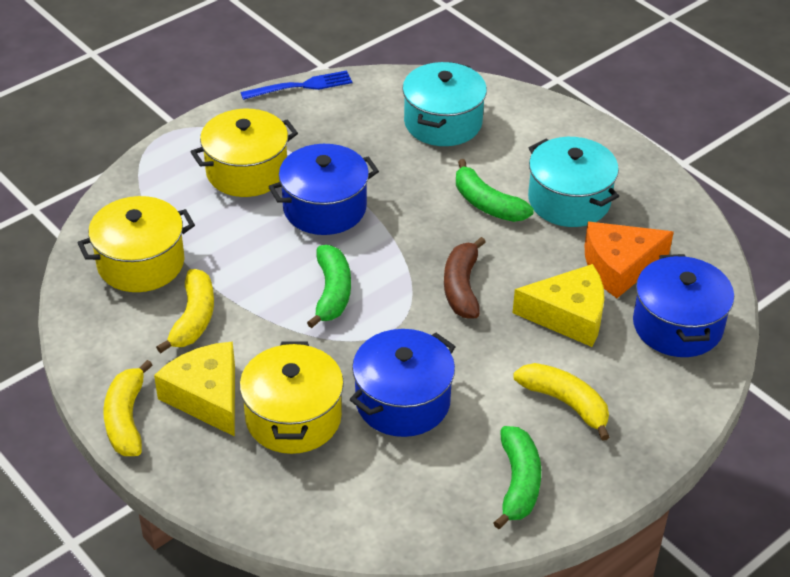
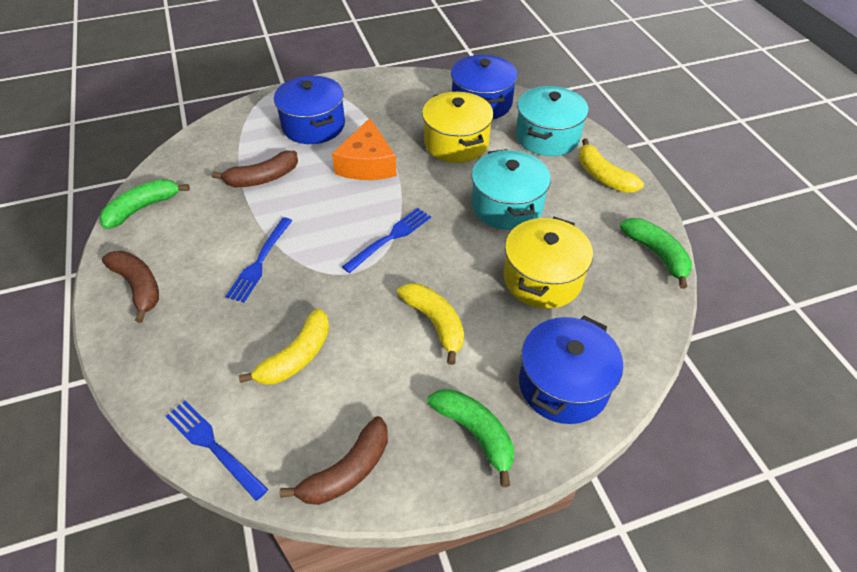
blue fork: [240,70,352,100] = 1 -> [166,401,268,501] [225,217,293,303] [342,208,431,273] = 3
brown banana: [444,237,486,319] = 1 -> [102,251,159,323] [212,151,298,187] [280,416,388,505] = 3
yellow cheese: [154,342,235,437] [513,264,604,347] = 2 -> none = 0
yellow pot: [78,196,195,292] [191,109,298,197] [240,341,344,454] = 3 -> [422,92,494,163] [503,217,593,309] = 2

